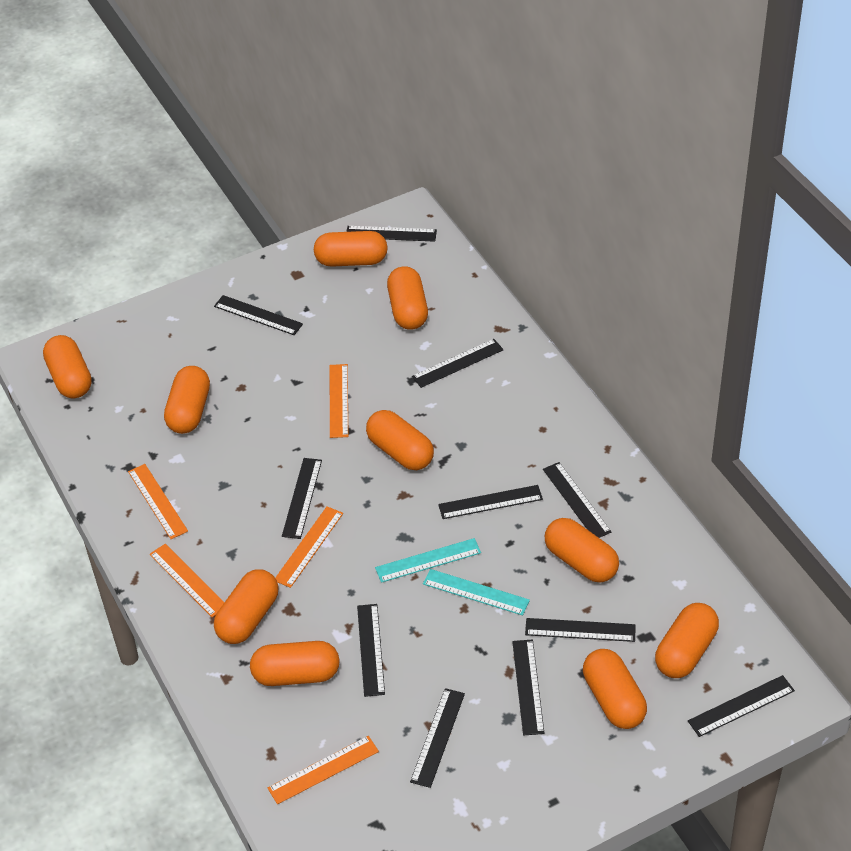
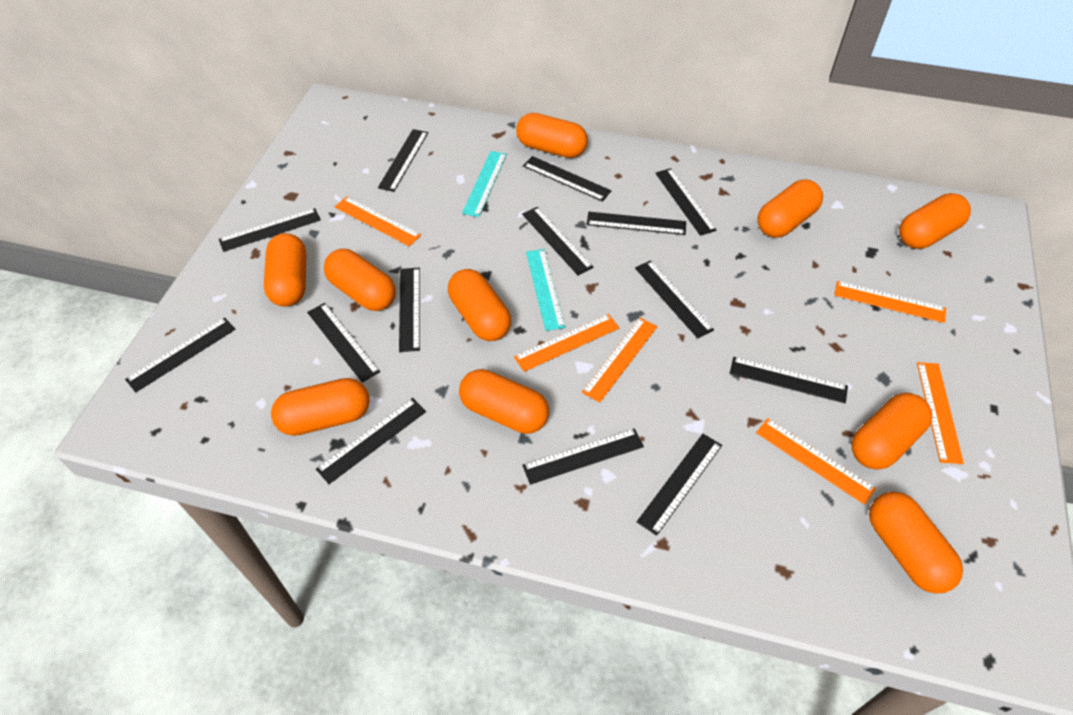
black ruler: [214,295,303,335] [282,458,322,539] [346,226,437,242] [357,604,385,697] [410,688,465,788] [412,339,503,388] [438,485,543,519] [512,640,544,735] [525,618,636,642] [543,462,611,538] [688,675,795,737] = 11 -> [125,317,236,392] [219,208,321,252] [307,303,380,383] [316,398,426,484] [378,129,428,192] [399,268,420,352] [522,207,593,275] [522,428,644,485] [523,156,611,201] [586,212,686,235] [635,260,714,338] [637,434,722,536] [655,168,717,236] [730,357,848,403] = 14
orange ruler: [128,464,188,539] [150,544,224,617] [268,736,379,804] [275,506,343,588] [330,364,349,438] = 5 -> [335,196,421,246] [514,314,619,372] [582,318,657,403] [756,418,876,505] [834,281,946,323] [917,362,964,464] = 6

